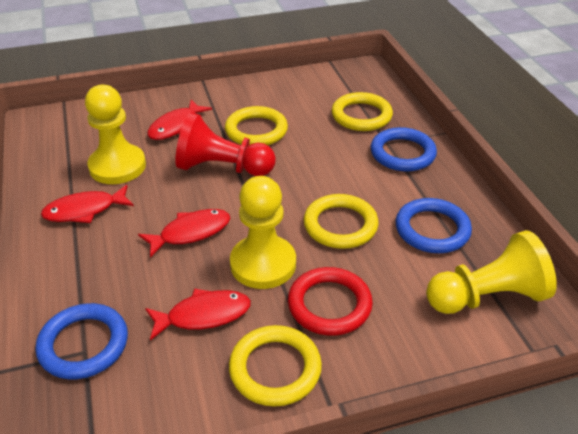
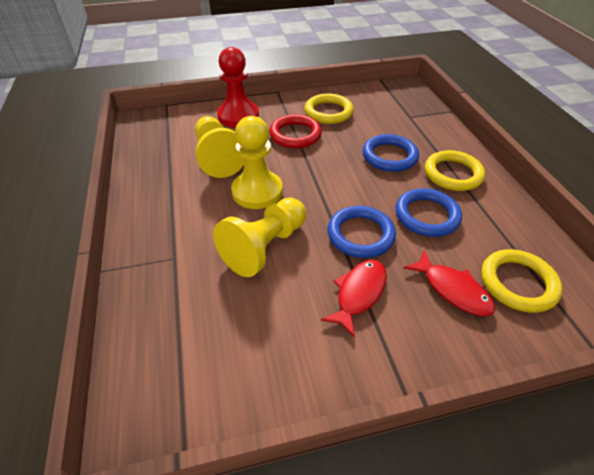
red fish: [41,185,134,223] [138,209,230,258] [145,289,251,341] [147,100,212,140] = 4 -> [321,260,387,338] [404,250,495,316] = 2
yellow ring: [225,106,288,145] [229,325,322,407] [304,194,378,249] [332,92,393,131] = 4 -> [304,94,354,124] [425,150,485,191] [481,249,563,313] = 3

